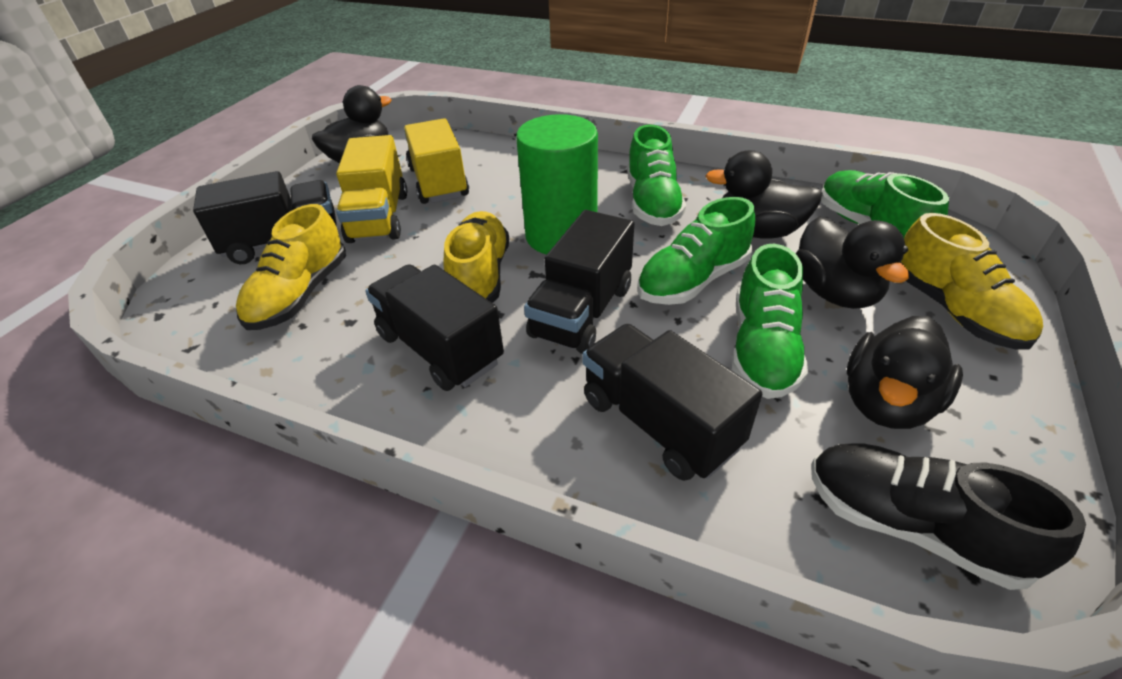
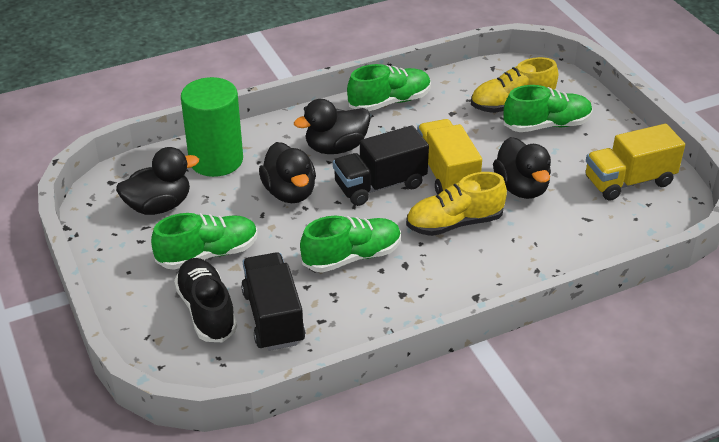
black truck: [193,171,337,264] [365,264,504,391] [524,210,634,354] [582,324,762,481] = 4 -> [241,252,305,351] [333,126,429,206] = 2
yellow shoe: [236,204,346,330] [443,211,509,303] [900,213,1043,350] = 3 -> [406,172,507,236] [471,57,558,113] = 2

